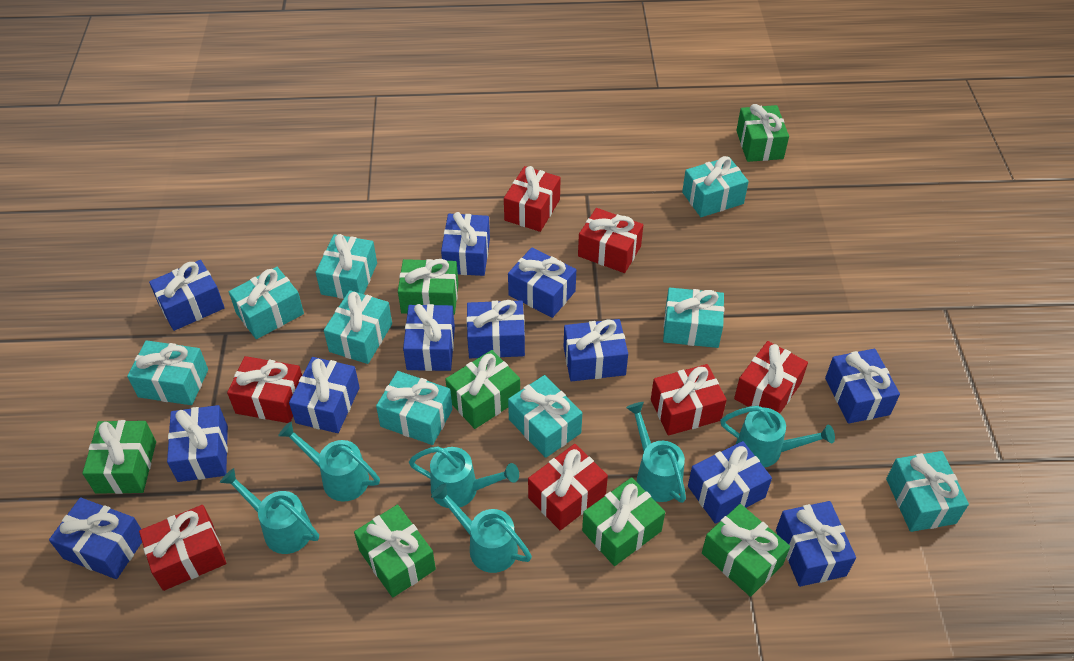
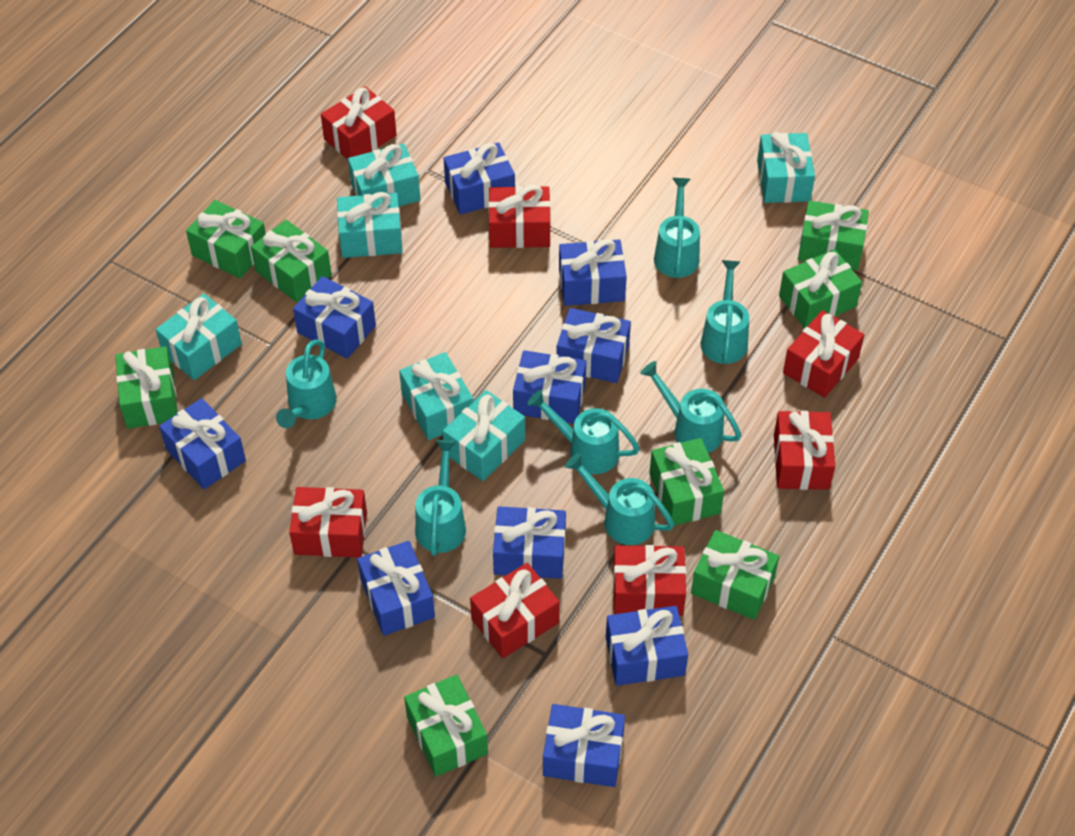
blue gift: [49,498,142,579] [149,260,225,331] [167,405,228,482] [289,357,360,433] [403,304,455,371] [441,212,490,276] [466,300,525,358] [508,247,576,318] [564,319,628,382] [688,441,772,524] [776,501,856,587] [825,349,900,424] = 12 -> [159,398,246,489] [293,276,376,359] [357,541,435,636] [444,142,515,215] [493,506,566,579] [513,350,586,424] [543,704,625,787] [556,308,631,383] [559,239,627,306] [606,606,688,686] = 10
green gift: [82,420,156,494] [354,505,436,598] [398,259,459,315] [445,350,520,429] [582,477,665,566] [702,504,790,597] [736,104,789,162] = 7 -> [115,346,178,429] [186,200,266,279] [251,220,332,302] [404,675,488,777] [650,438,724,526] [691,530,779,620] [779,249,862,328] [798,201,869,270] = 8
turquoise gift: [127,340,208,405] [229,267,304,339] [316,234,377,299] [324,290,392,364] [376,371,453,445] [508,375,582,458] [663,288,724,348] [682,156,749,217] [886,451,969,532] = 9 -> [156,294,242,380] [337,192,402,258] [348,144,420,206] [399,352,473,440] [443,390,525,481] [757,132,815,203] = 6
turquoise watering can: [220,468,319,554] [278,422,380,502] [409,447,519,508] [431,483,532,573] [626,402,686,503] [720,406,835,468] = 6 -> [276,340,337,428] [415,440,466,556] [527,390,640,474] [565,453,674,545] [640,361,741,453] [654,178,700,278] [700,260,749,364] = 7

